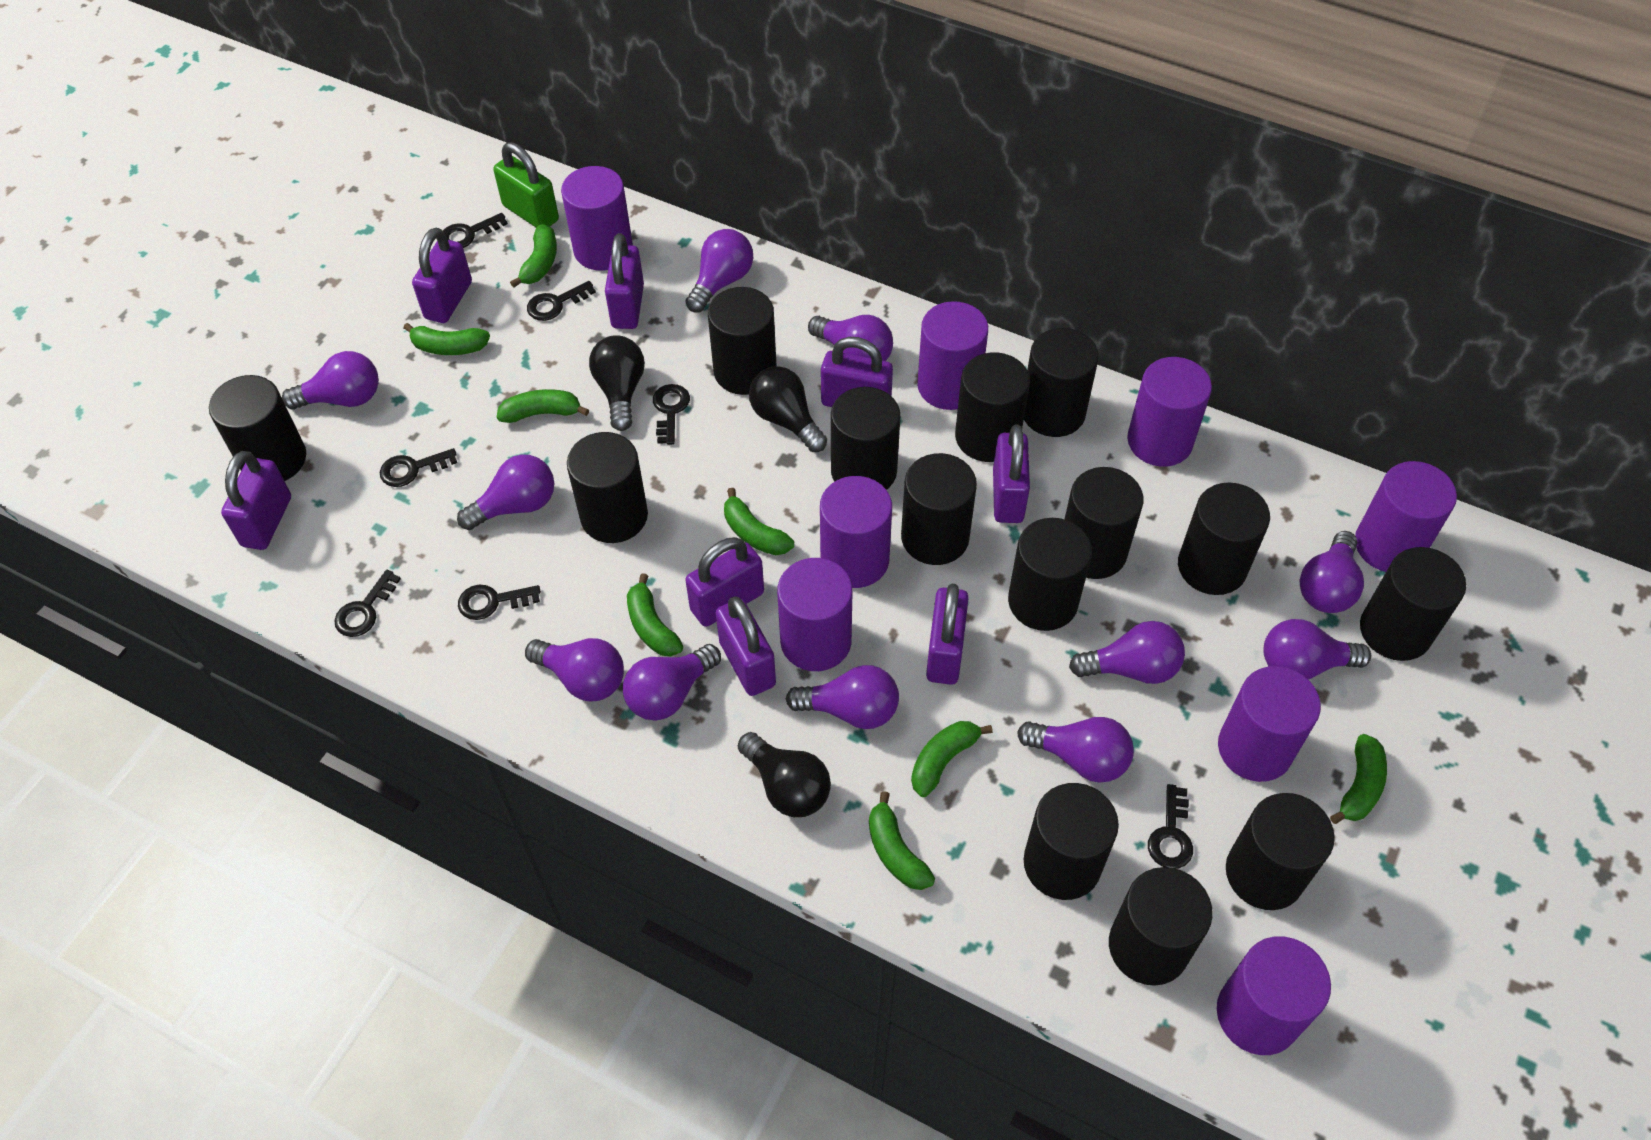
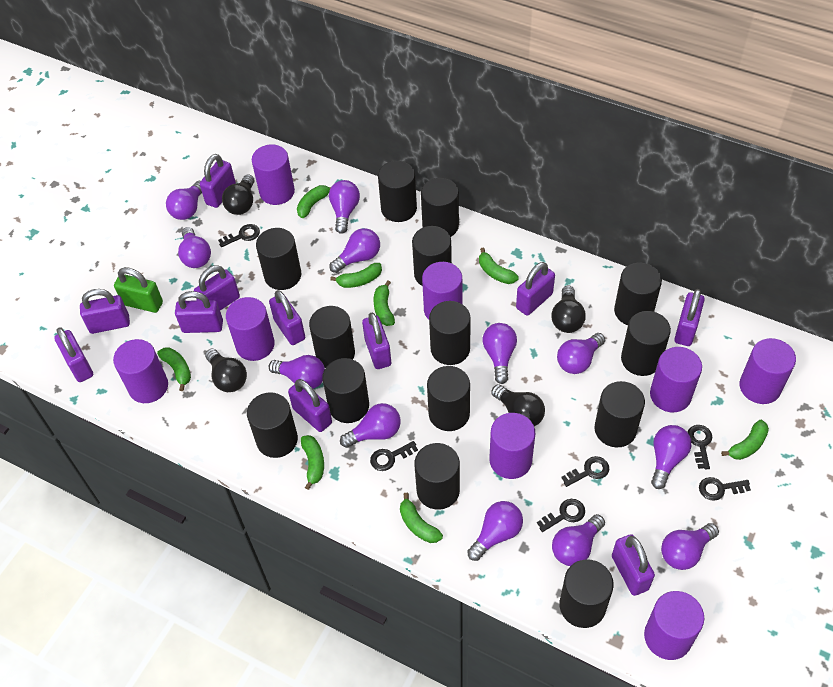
black key: [334,570,401,637] [380,448,457,487] [443,213,508,248] [458,585,541,620] [527,281,596,321] [653,384,690,445] [1148,784,1193,869] = 7 -> [218,224,260,247] [370,441,418,471] [537,499,585,532] [561,456,609,487] [687,425,712,469] [699,477,751,501] = 6
black light bulb: [589,335,645,431] [738,732,831,817] [749,366,827,452] = 3 -> [205,349,247,392] [222,174,255,215] [491,384,545,426] [551,285,586,333] = 4
purple light bulb: [282,351,379,410] [457,454,554,530] [525,638,624,701] [623,644,721,721] [685,229,753,312] [786,665,899,729] [808,315,893,361] [1017,717,1134,783] [1069,621,1185,684] [1263,619,1371,680] [1300,531,1364,613] = 11 -> [166,181,202,220] [178,227,211,268] [269,355,325,389] [329,180,360,234] [329,228,380,273] [340,403,401,448] [467,501,523,561] [483,323,517,384] [552,514,605,566] [557,333,605,374] [651,425,691,489] [661,523,719,570] = 12
purple padlock: [221,451,291,550] [412,228,472,323] [605,233,644,329] [685,537,764,627] [715,596,776,696] [821,337,893,407] [926,584,969,685] [993,424,1030,523] = 8 -> [54,327,93,382] [80,289,130,334] [175,291,223,333] [194,265,240,310] [200,154,236,208] [269,290,305,345] [288,379,332,432] [362,313,391,369] [516,262,555,316] [612,534,655,596] [674,289,705,346] = 11

